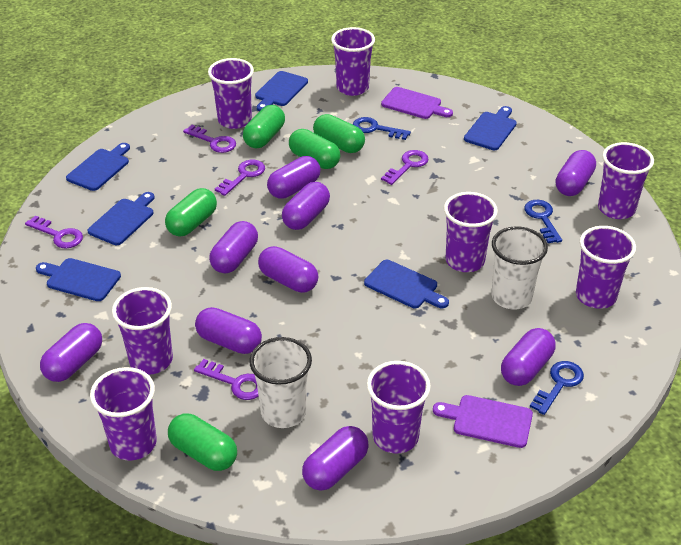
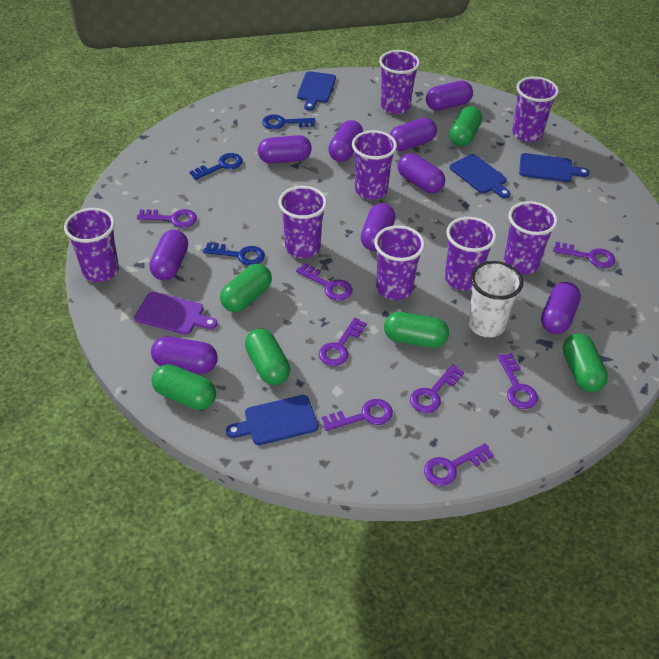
blue cutting board: [36,258,121,301] [66,143,130,191] [88,192,155,245] [255,71,308,111] [364,260,449,308] [464,106,517,150] = 6 -> [226,395,318,445] [297,71,336,111] [449,154,511,198] [519,153,590,182] = 4
green capsule: [165,188,217,236] [168,414,237,471] [243,105,285,148] [289,129,340,169] [313,114,365,153] = 5 -> [151,364,216,410] [220,264,272,312] [245,329,290,385] [384,312,449,348] [449,106,482,147] [563,333,608,393] = 6
purple cutting board: [381,87,453,119] [433,395,533,448] = 2 -> [134,292,217,335] = 1
purple key: [25,215,83,249] [183,125,236,153] [194,359,259,400] [215,160,265,196] [381,150,429,185] = 5 -> [137,209,197,228] [296,263,352,301] [319,318,367,366] [322,399,393,431] [410,364,464,413] [424,443,494,486] [497,353,538,409] [553,242,615,268] = 8
white cup: [250,337,312,428] [491,226,548,310] = 2 -> [468,261,523,337] = 1

